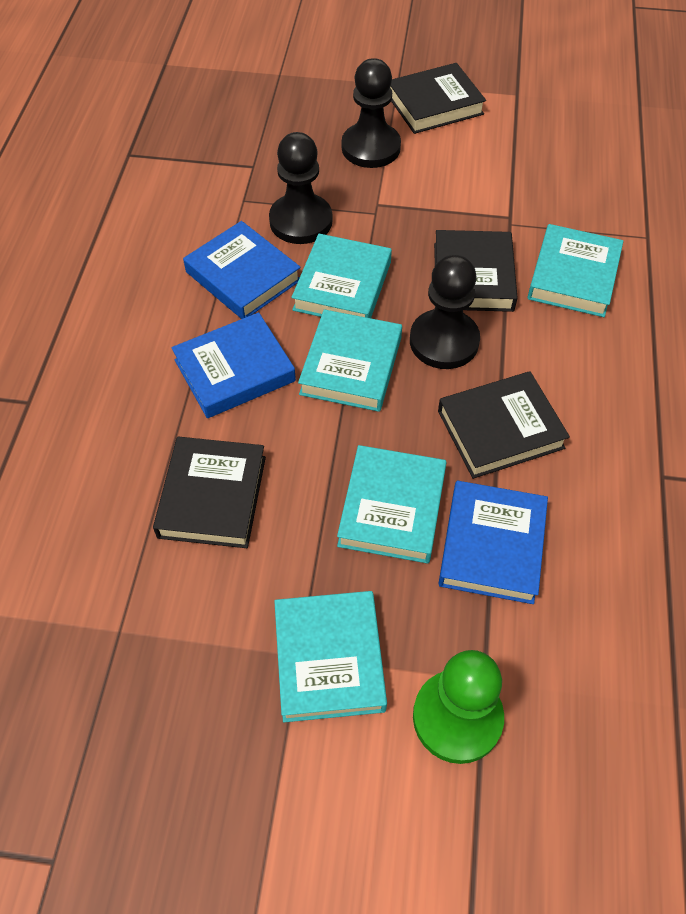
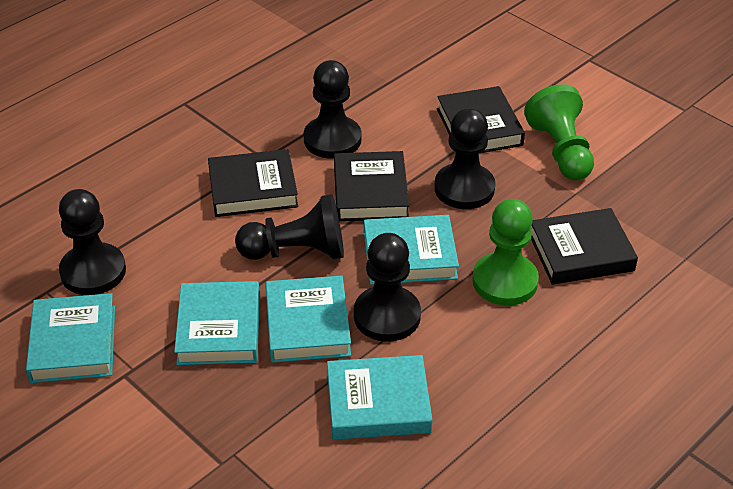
black pawn: [269,132,332,244] [342,58,401,168] [410,255,480,369] = 3 -> [59,189,126,295] [235,194,344,260] [304,60,361,159] [354,233,421,342] [434,108,495,209] = 5
blue book: [171,312,296,418] [183,221,301,319] [438,481,548,604] = 3 -> none = 0
green pawn: [413,650,504,764] = 1 -> [472,199,539,306] [524,84,594,181] = 2

